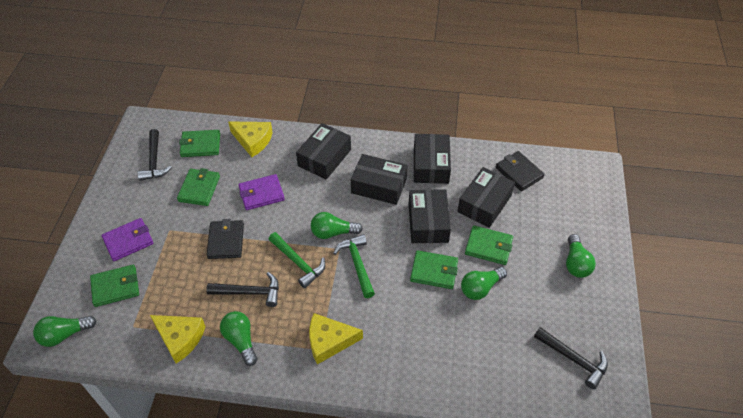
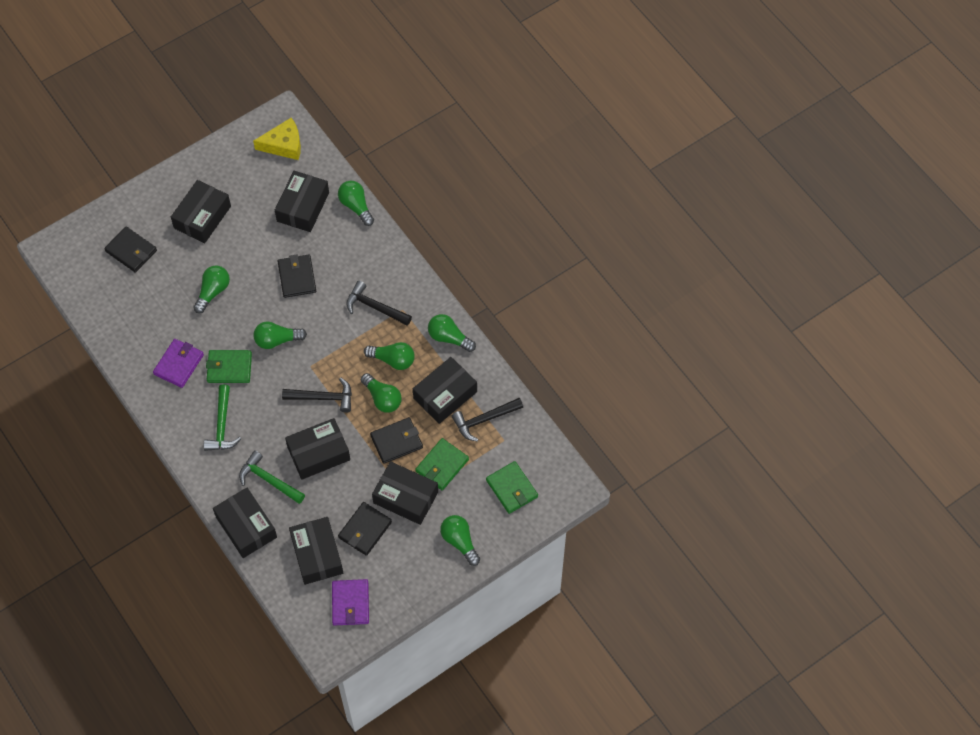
black box: [296,123,351,180] [351,154,408,205] [409,189,451,243] [414,134,451,184] [457,167,515,228] = 5 -> [171,180,231,243] [213,488,277,558] [275,171,329,232] [285,418,350,480] [289,517,343,585] [372,461,438,525] [413,357,477,424] = 7
black wallet: [206,219,244,259] [496,151,545,191] = 2 -> [104,226,157,273] [278,254,316,298] [338,502,392,556] [370,417,423,464] = 4
green light bulb: [33,316,96,347] [220,311,258,366] [311,212,363,239] [461,267,507,300] [566,234,596,278] = 5 -> [193,265,230,313] [254,322,307,349] [338,181,374,226] [361,373,402,413] [364,342,415,370] [428,314,476,352] [440,515,480,566] = 7
green wallet: [90,265,139,307] [177,168,220,206] [179,130,220,157] [410,250,458,289] [465,225,513,265] = 5 -> [206,350,252,383] [415,438,469,491] [486,461,538,514] = 3
yellow cheese: [150,315,206,363] [228,121,273,157] [309,313,363,365] = 3 -> [253,118,301,160] = 1

